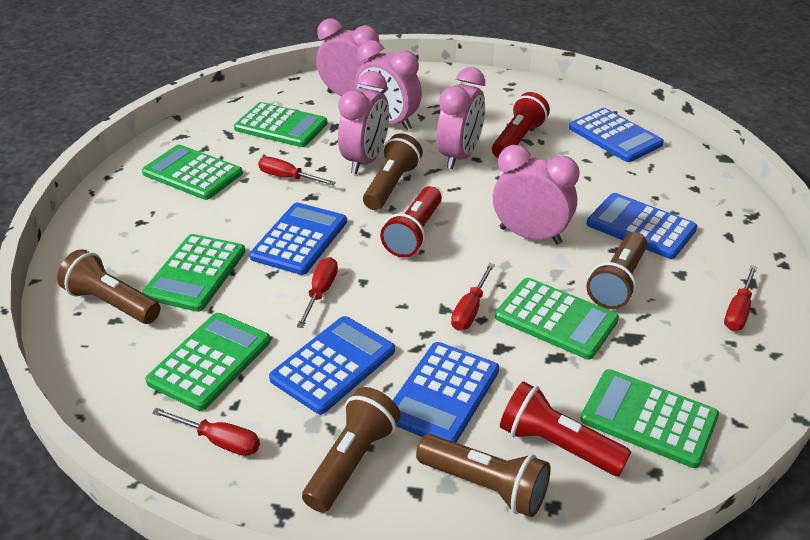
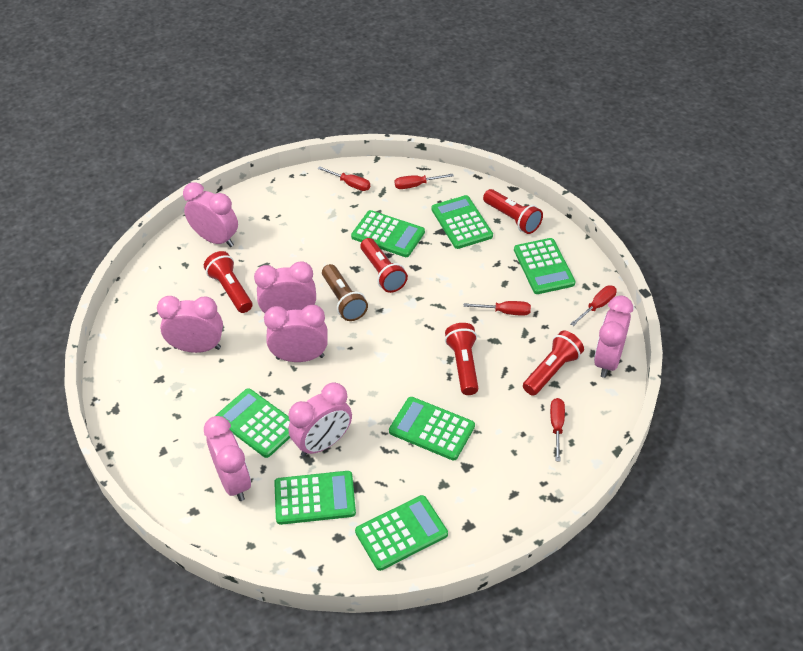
blue calculator: [250,203,347,275] [269,316,395,414] [393,342,499,443] [569,108,664,162] [587,193,697,259] = 5 -> none = 0
brown flashlight: [57,249,161,324] [302,387,401,513] [363,133,423,210] [416,434,551,517] [587,232,647,309] = 5 -> [322,264,368,321] = 1
green calculator: [142,145,243,200] [142,234,245,312] [145,313,271,411] [234,102,327,147] [495,278,619,359] [580,369,719,468] = 6 -> [216,388,290,458] [274,471,356,525] [351,210,425,257] [355,495,448,571] [389,397,475,461] [432,195,493,249] [514,238,576,294] = 7
pink clock: [316,18,380,96] [338,71,389,174] [355,40,422,130] [437,67,485,169] [493,145,580,245] = 5 -> [157,296,223,353] [183,182,238,247] [204,416,251,501] [254,261,316,313] [264,305,328,362] [288,383,352,457] [594,295,633,378] = 7
red flashlight: [380,186,442,258] [492,92,550,158] [500,382,631,476] = 3 -> [204,251,252,313] [360,238,408,293] [445,323,479,395] [483,189,543,234] [523,331,584,396] = 5

